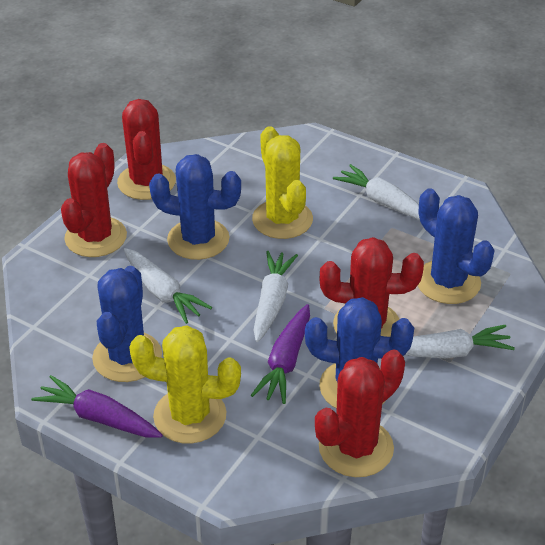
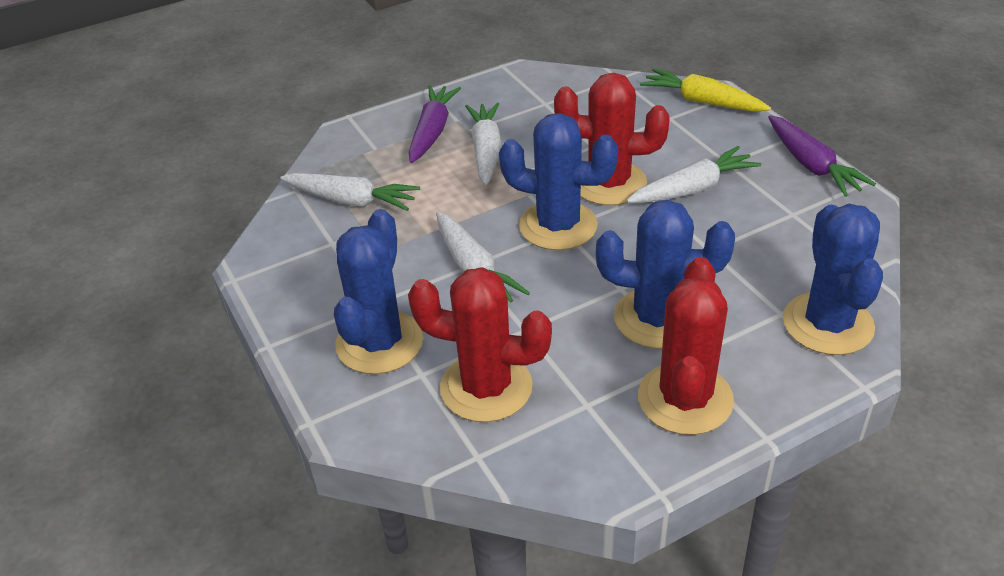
red cactus: [61,143,127,257] [117,99,176,200] [315,349,405,477] [320,237,424,337] = 4 -> [408,267,552,422] [554,73,670,206] [638,257,734,435] = 3
yellow cactus: [129,325,241,444] [252,126,313,239] = 2 -> none = 0
yellow carrot: none = 0 -> [640,68,771,112] = 1

